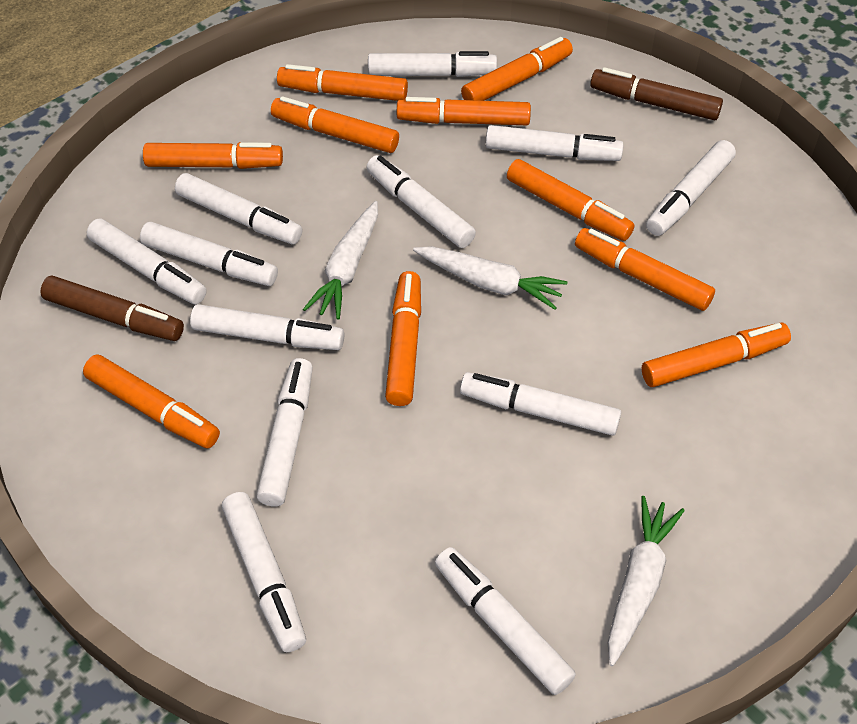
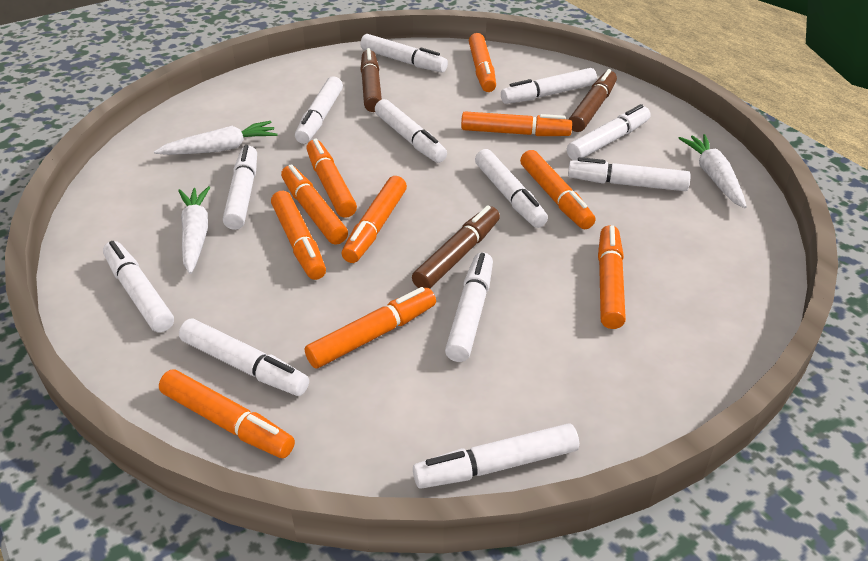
brown marker: [40,276,184,341] [590,67,723,120] = 2 -> [360,48,382,112] [412,205,500,288] [569,69,617,132] = 3

